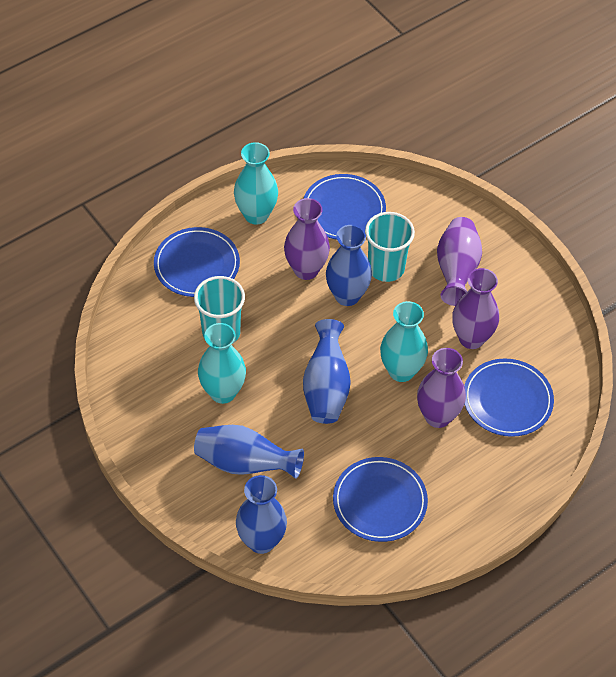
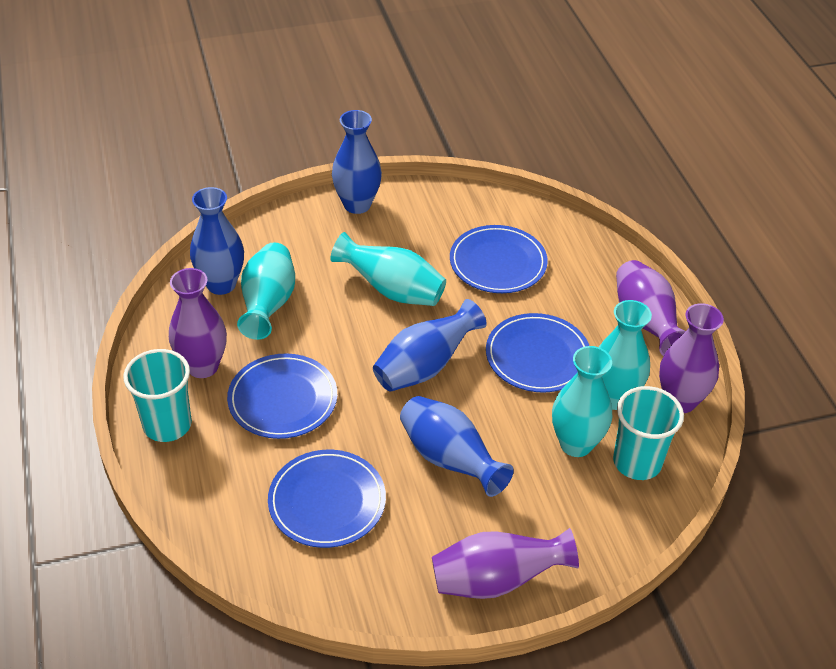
turquoise vase: [198,323,246,404] [234,142,278,225] [380,301,428,382] = 3 -> [237,243,295,340] [330,232,446,306] [552,346,612,457] [599,300,652,410] = 4

